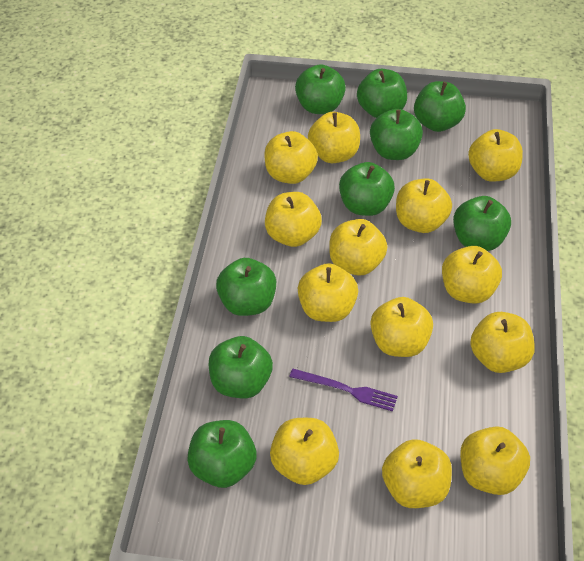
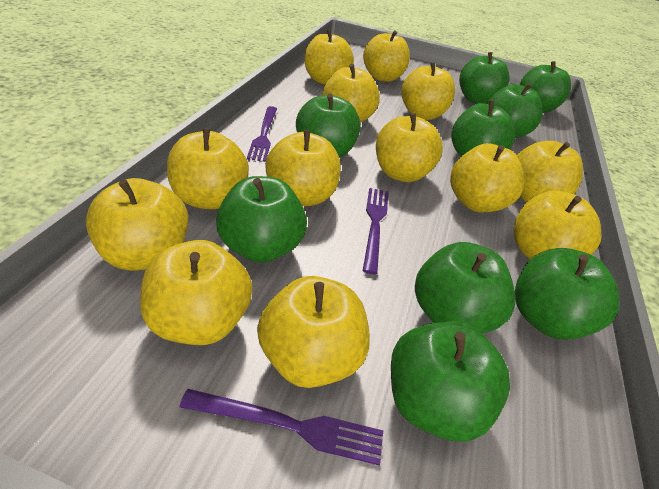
purple fork: [289,369,398,412] = 1 -> [179,389,383,466] [247,106,277,162] [363,188,389,274] = 3

